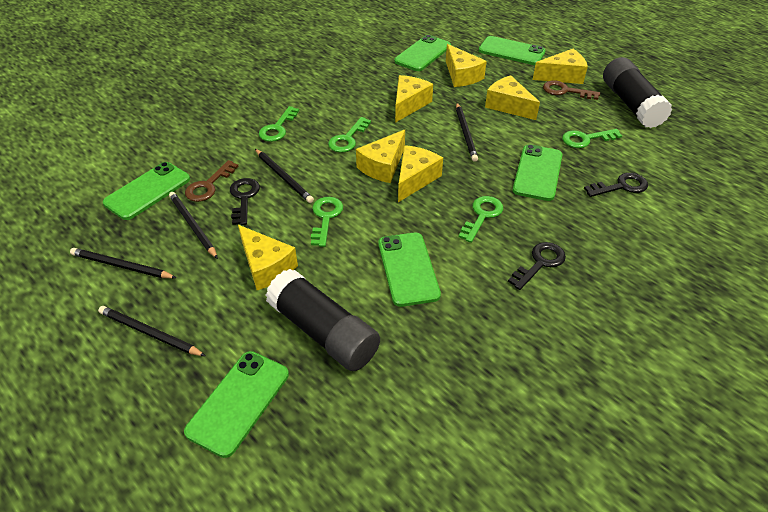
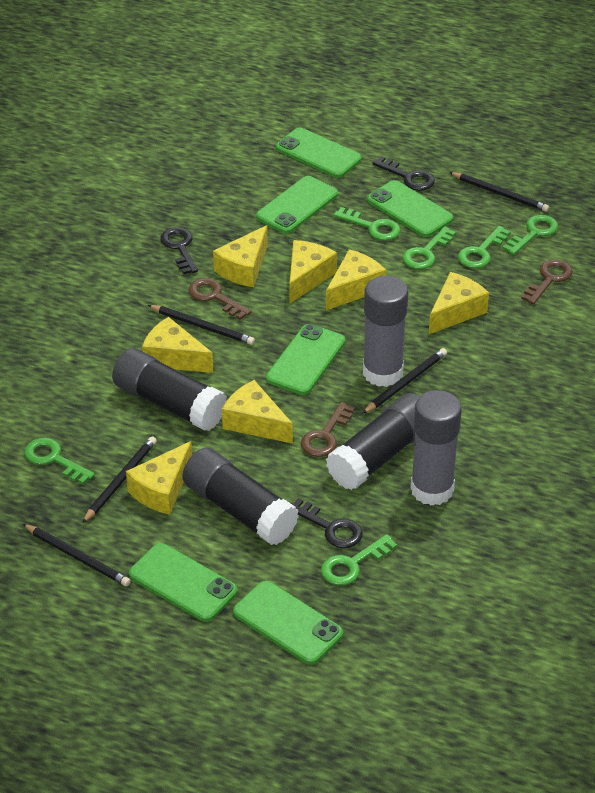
black glue stick: [266,269,380,371] [603,57,673,128] = 2 -> [112,348,227,431] [182,448,299,545] [326,393,420,490] = 3
brown key: [185,160,238,202] [543,80,600,100] = 2 -> [189,278,251,320] [301,402,355,457] [521,259,573,305] = 3
green key: [259,106,299,142] [311,197,343,247] [328,117,371,153] [459,196,503,243] [562,129,622,148] = 5 -> [24,438,95,484] [321,534,397,585] [333,207,401,240] [402,226,456,269] [458,226,511,268] [503,215,558,255] = 6
grey glue stick: none = 0 -> [363,276,408,387] [410,390,462,506] = 2

